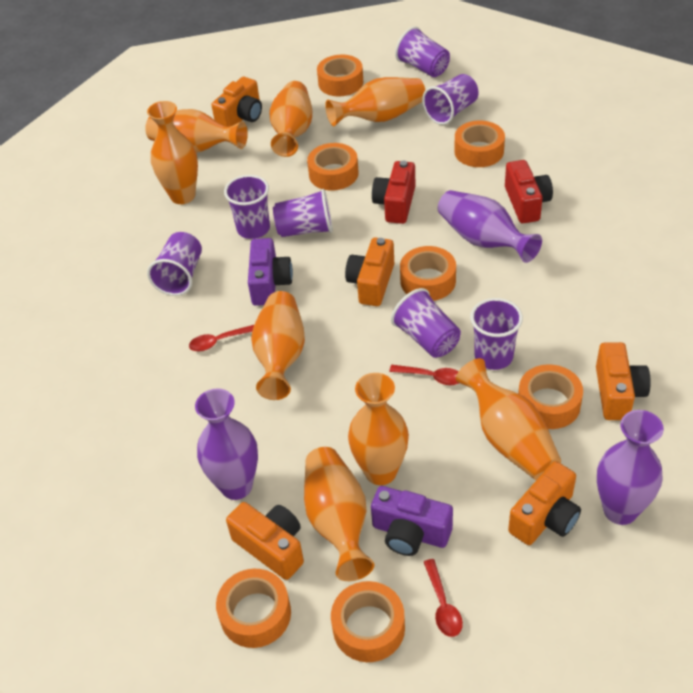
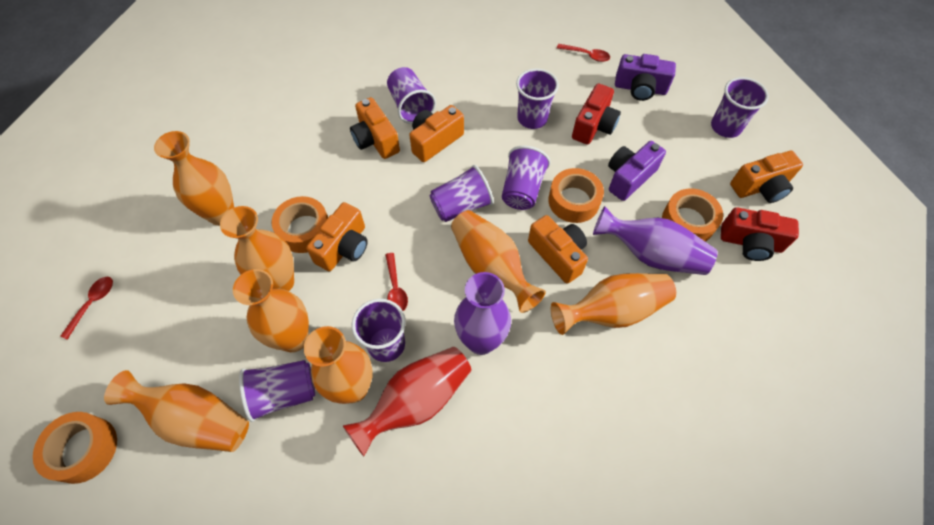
orange tape: [216,569,291,648] [307,143,359,190] [317,55,363,96] [331,581,405,662] [400,246,456,301] [454,121,505,167] [518,364,583,429] = 7 -> [33,412,117,484] [272,196,328,253] [548,168,604,223] [662,188,723,242] = 4
orange vase: [145,109,248,153] [147,101,198,204] [251,291,305,400] [269,81,312,157] [304,447,374,581] [325,77,425,126] [348,373,409,485] [456,358,561,480] = 8 -> [104,370,249,452] [154,131,234,226] [220,206,294,291] [233,269,309,352] [304,326,373,404] [451,210,546,313] [551,273,676,335] = 7
purple vase: [195,388,258,500] [438,190,542,263] [597,410,664,525] = 3 -> [454,272,511,355] [593,206,718,275] = 2
red vase: none = 0 -> [343,347,471,456] = 1

